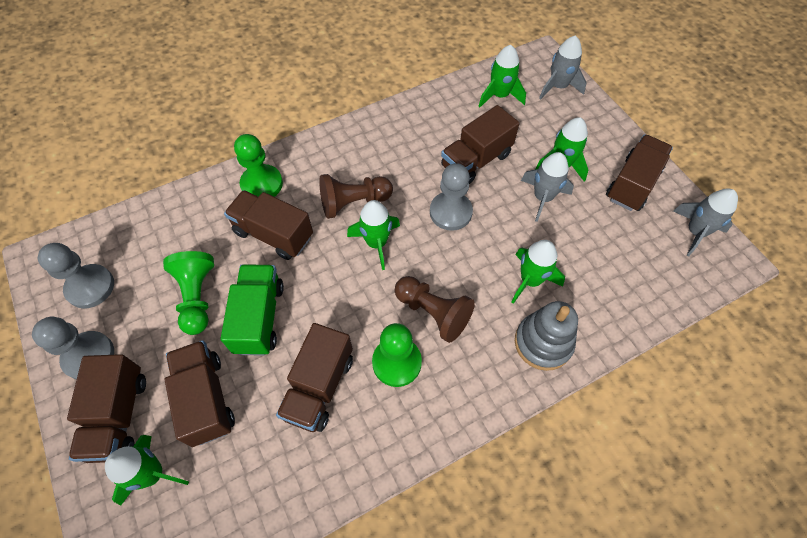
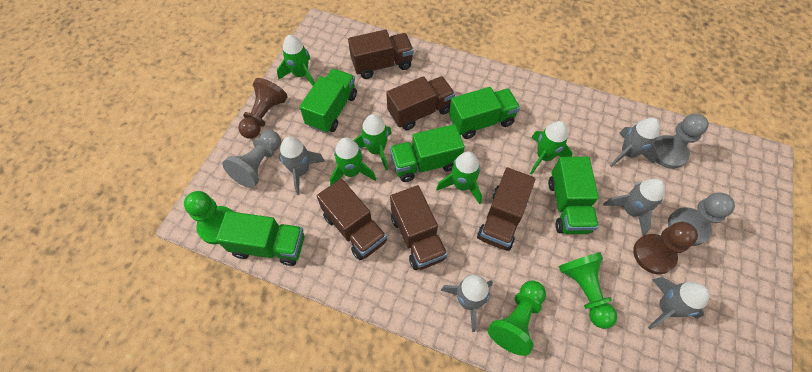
brown truck: [67,354,146,463] [165,340,235,447] [224,190,313,260] [276,323,353,432] [441,105,520,184] [606,135,673,211] = 6 -> [317,179,387,260] [348,30,414,79] [386,76,455,130] [390,185,447,270] [477,168,535,251] = 5
green truck: [221,264,284,355] = 1 -> [216,211,304,266] [300,69,357,133] [390,124,465,182] [449,87,520,139] [548,157,599,234] = 5
grey rocket: [521,152,574,222] [539,35,587,100] [673,189,738,256] = 3 -> [278,137,325,195] [440,275,493,332] [603,179,665,236] [610,118,660,167] [647,277,710,329] = 5
grey stacking toy: [515,301,578,371] = 1 -> none = 0

